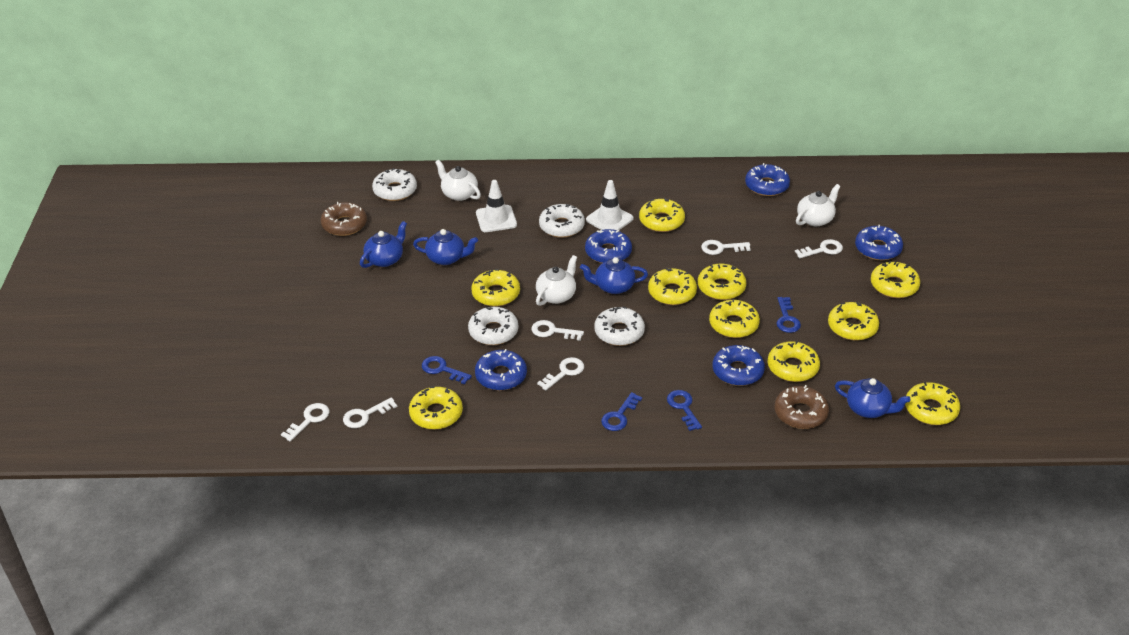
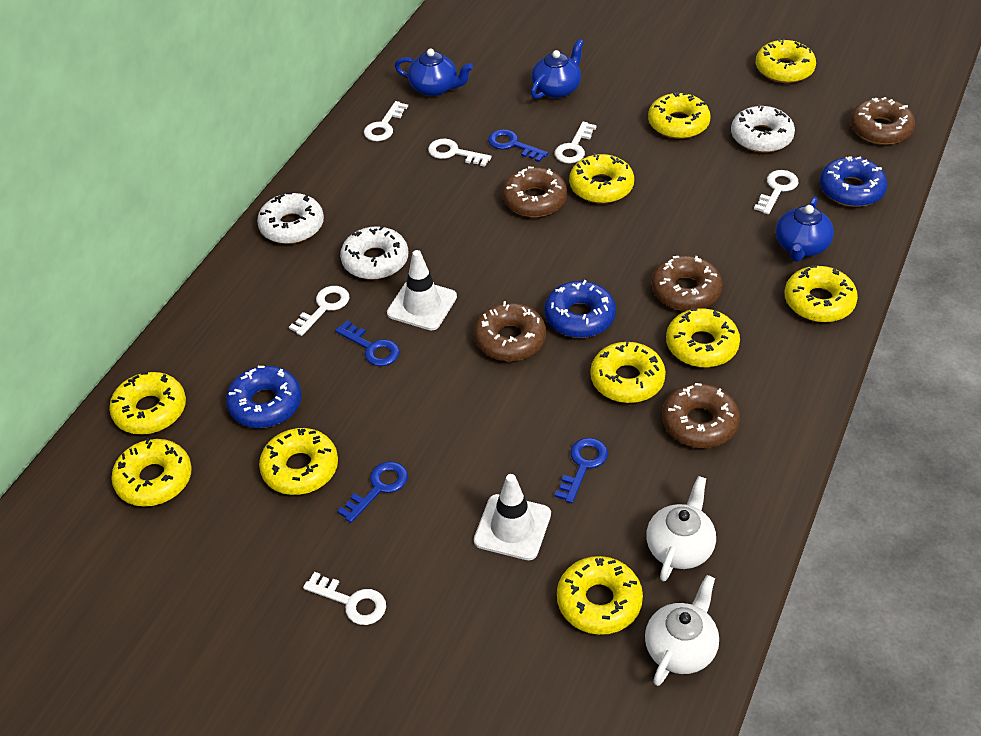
blue donut: [475,349,527,391] [585,229,632,263] [712,345,765,386] [745,163,790,196] [855,225,903,260] = 5 -> [226,366,302,428] [544,280,616,338] [820,156,888,207] = 3
blue teapot: [360,221,407,268] [413,229,478,265] [580,257,648,294] [835,378,911,418] = 4 -> [395,49,473,96] [531,39,584,99] [776,197,834,262] = 3
brown donut: [321,202,367,236] [774,385,829,429] = 2 -> [474,301,546,361] [502,167,568,217] [651,255,723,311] [662,383,740,448] [850,97,915,145] = 5
white donut: [372,168,417,201] [468,307,518,345] [539,204,585,238] [594,306,645,346] = 4 -> [257,192,324,244] [340,226,408,280] [731,104,795,153] = 3
white teapot: [435,160,481,201] [536,255,577,306] [796,184,840,226] = 3 -> [645,575,719,686] [646,476,716,582] = 2

